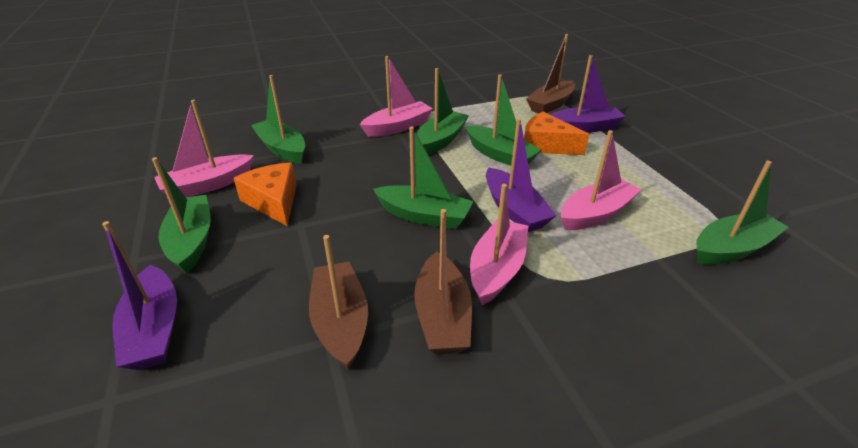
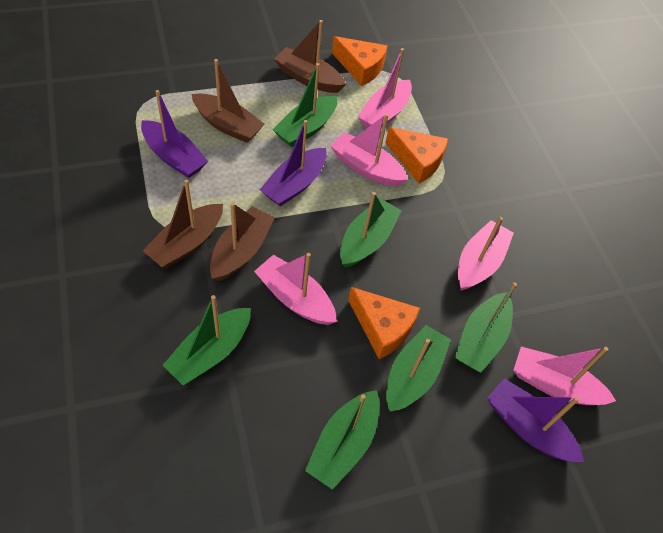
brown boat: [309,235,368,370] [414,209,472,354] [526,34,575,113] = 3 -> [143,180,223,268] [192,59,265,143] [210,203,275,281] [274,20,346,93] = 4
orange cheese: [233,162,297,226] [524,112,589,155] = 2 -> [332,36,387,86] [348,287,420,359] [385,127,448,183] = 3
pink boat: [154,100,254,197] [360,56,433,137] [470,184,528,305] [561,130,641,230] = 4 -> [254,253,337,325] [330,114,408,186] [358,48,412,128] [458,217,514,291] [513,346,616,405] = 5

